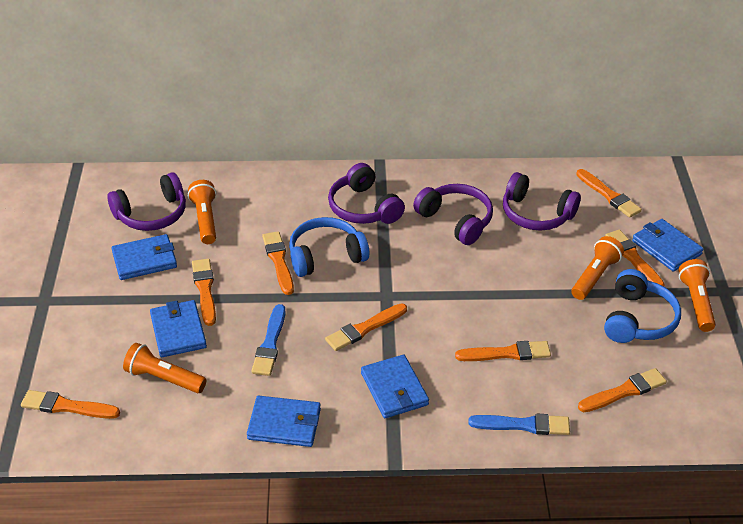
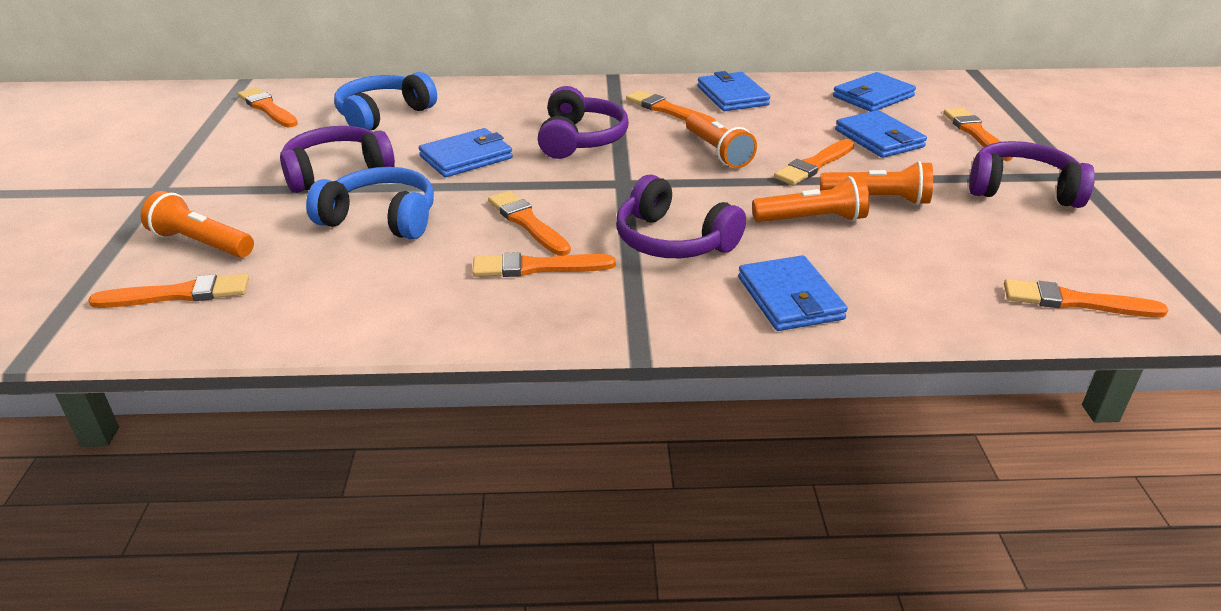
blue brush: [251,304,286,376] [468,414,570,435] = 2 -> none = 0

